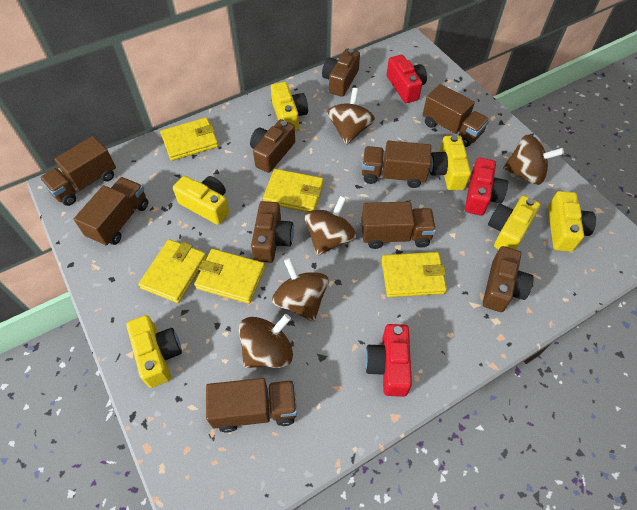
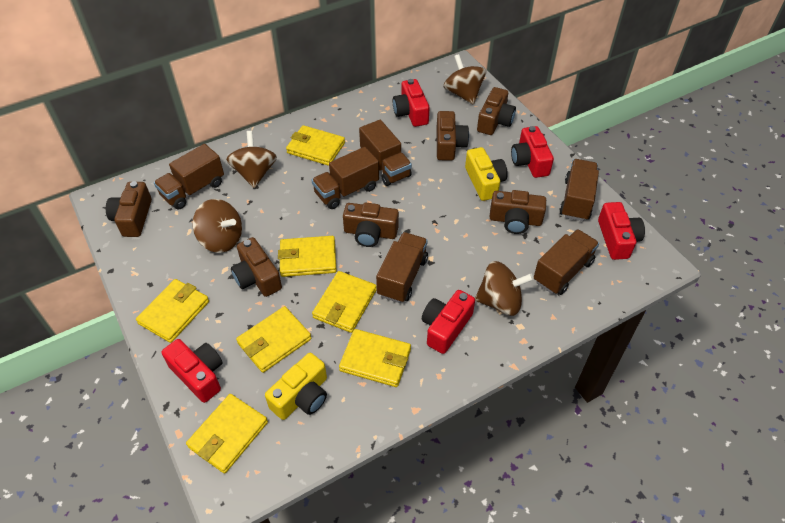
brown camera: [250,119,295,173] [251,201,294,263] [322,48,360,97] [483,246,534,312] = 4 -> [106,181,152,237] [231,237,282,297] [343,202,399,247] [436,111,469,161] [477,87,516,135] [489,190,546,234] = 6
brown spinning top: [239,314,293,368] [272,258,329,322] [304,196,356,256] [327,88,375,145] [503,134,564,185] = 5 -> [192,199,242,253] [226,131,277,188] [444,54,486,105] [475,261,534,316] = 4
red camera: [365,324,412,397] [387,55,427,103] [465,158,508,216] = 3 -> [162,339,223,403] [393,79,430,127] [422,290,475,354] [511,126,554,178] [598,202,645,260] = 5
yellow camera: [127,315,182,388] [173,176,229,225] [271,82,308,131] [429,135,471,191] [488,196,540,250] [548,191,596,252] = 6 -> [265,353,327,420] [465,147,508,201] = 2
yellow wallet: [138,239,207,303] [160,117,219,161] [194,249,265,304] [263,169,324,212] [382,252,447,297] = 5 -> [136,279,209,343] [186,394,268,474] [236,306,311,373] [278,236,337,277] [286,125,345,166] [312,271,377,333] [339,329,411,387] = 7

